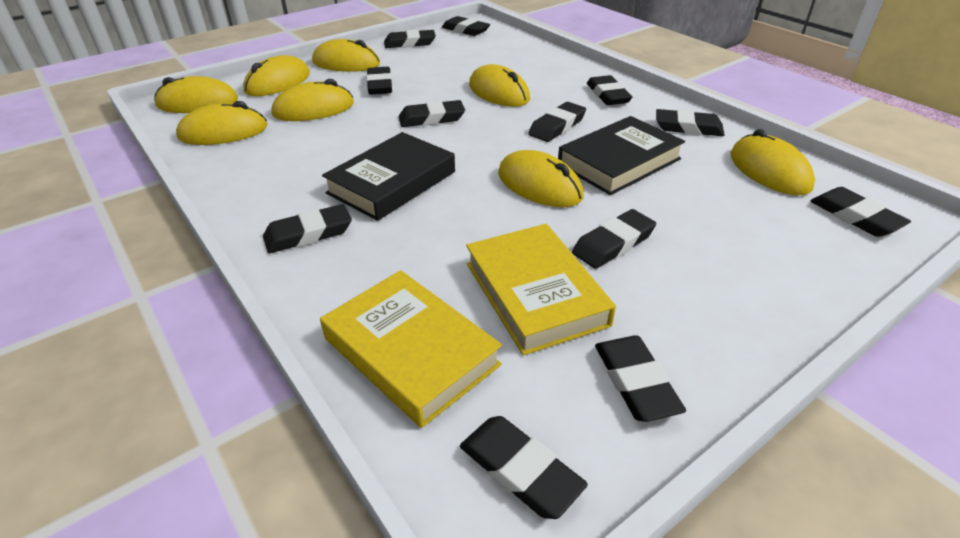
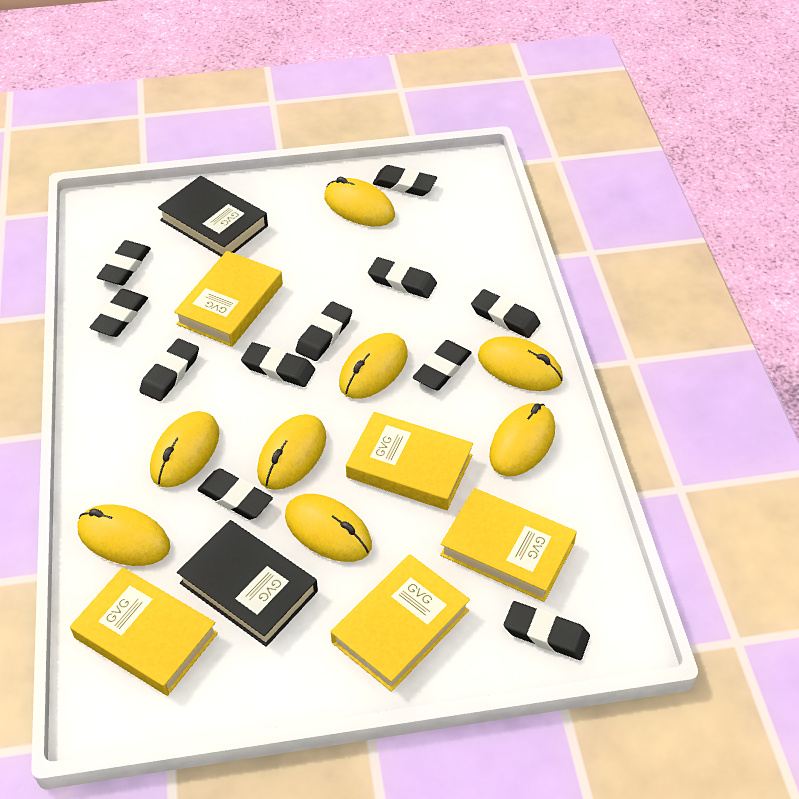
black eraser: [263,204,352,253] [367,67,392,95] [384,30,436,48] [399,100,465,127] [442,16,490,36] [460,416,588,519] [528,102,586,142] [572,209,656,269] [587,75,633,105] [595,335,686,422] [656,109,724,136] [811,187,911,237] = 12 -> [90,289,148,337] [97,240,151,285] [140,339,199,401] [197,468,273,520] [241,342,315,387] [295,302,352,361] [368,257,437,298] [373,165,437,196] [413,340,472,390] [471,289,540,338] [504,601,590,660] = 11
yellow book: [320,270,502,428] [466,224,616,356] = 2 -> [70,567,218,696] [174,251,283,347] [331,554,470,692] [346,412,473,510] [440,488,577,602] = 5

